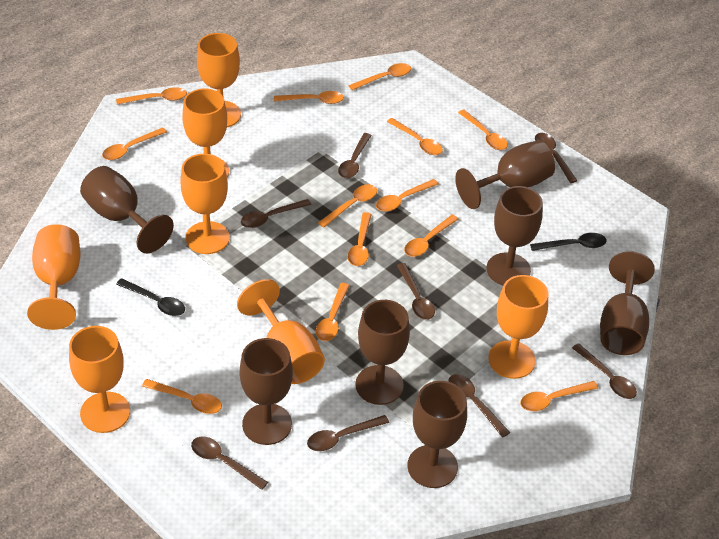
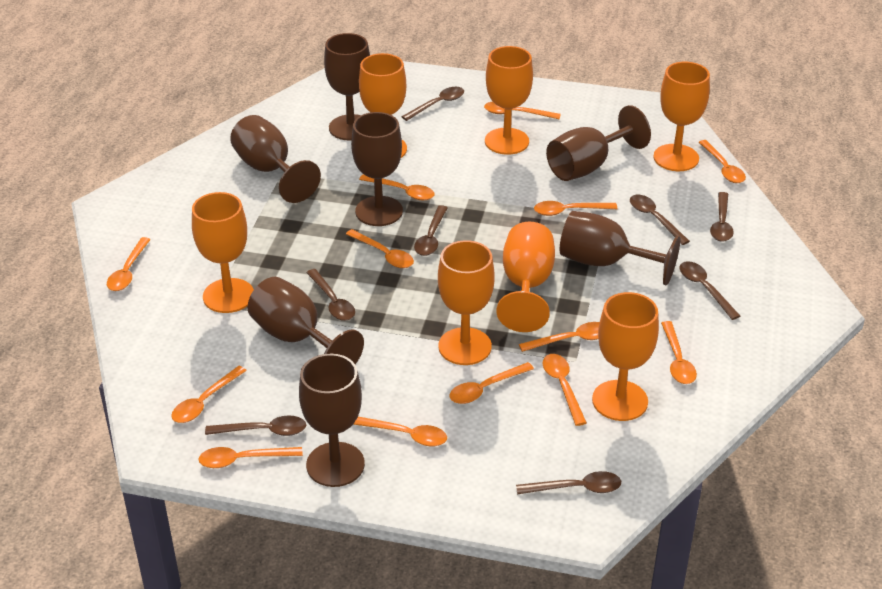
black spoon: [116,278,185,316] [530,233,607,251] = 2 -> none = 0

